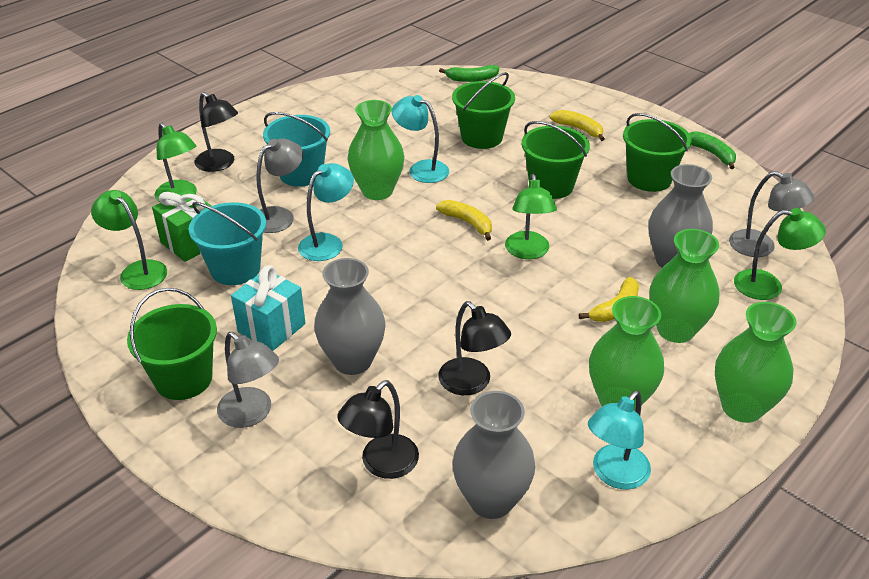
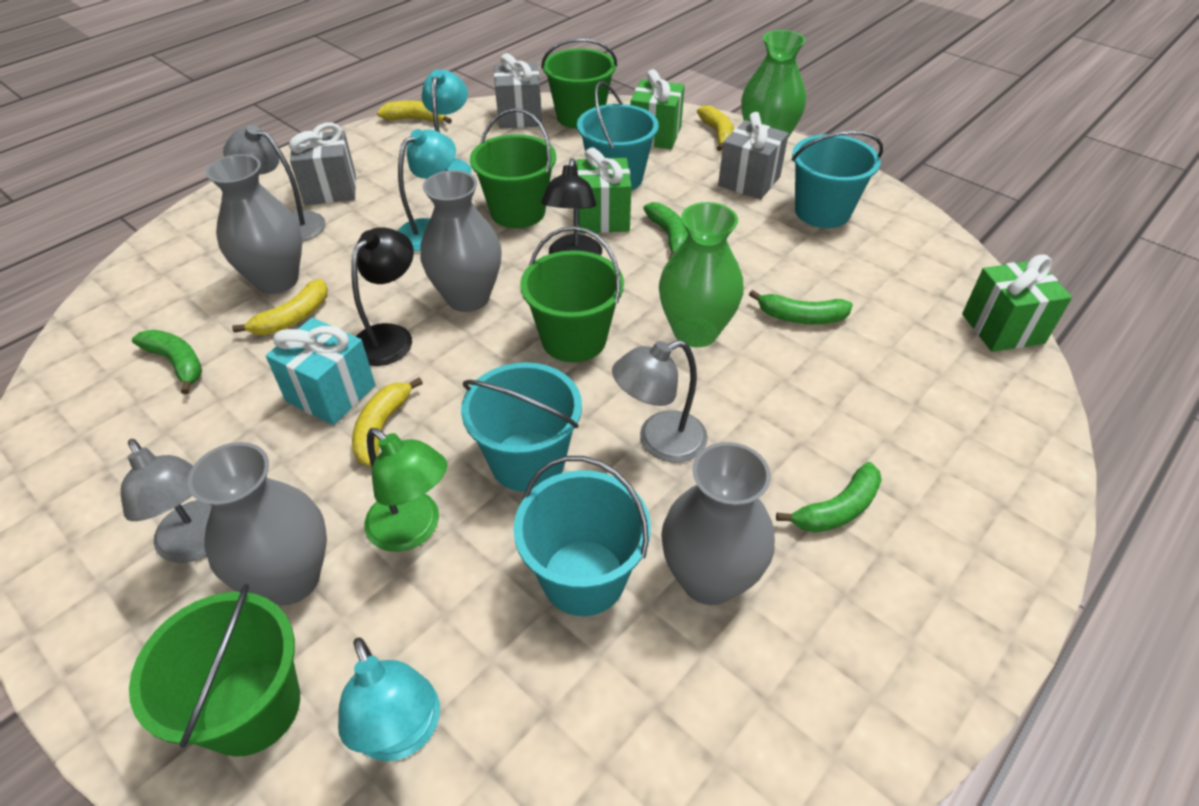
black lamp: [195,92,238,172] [337,380,419,479] [438,301,511,395] = 3 -> [351,227,414,366] [541,158,602,255] = 2
green banana: [439,65,499,82] [689,131,736,169] = 2 -> [132,330,202,394] [643,202,688,259] [749,290,853,324] [776,462,882,533] = 4
green gift: [152,189,211,262] = 1 -> [576,147,631,233] [630,69,685,149] [962,254,1072,352] = 3
green lamp: [91,190,167,290] [154,123,197,201] [505,174,557,259] [734,208,826,300] = 4 -> [364,428,447,552] = 1
green vase: [347,100,404,200] [589,296,664,410] [649,229,720,343] [715,302,796,423] = 4 -> [659,202,744,347] [741,30,806,138] = 2
grey gift: none = 0 -> [289,122,356,205] [494,53,542,129] [718,112,789,200] = 3
grey vase: [314,258,386,375] [452,391,535,519] [649,164,713,268] = 3 -> [188,442,327,605] [206,154,302,294] [420,170,502,312] [661,442,775,605] = 4
turquoise bucket: [189,202,266,285] [263,112,330,187] = 2 -> [461,362,582,492] [513,456,651,616] [577,81,659,191] [792,131,883,228] = 4
yellow banana: [436,200,492,241] [550,110,605,141] [579,277,639,322] = 3 -> [232,279,328,335] [352,377,423,466] [377,101,452,124] [697,105,734,151] = 4

